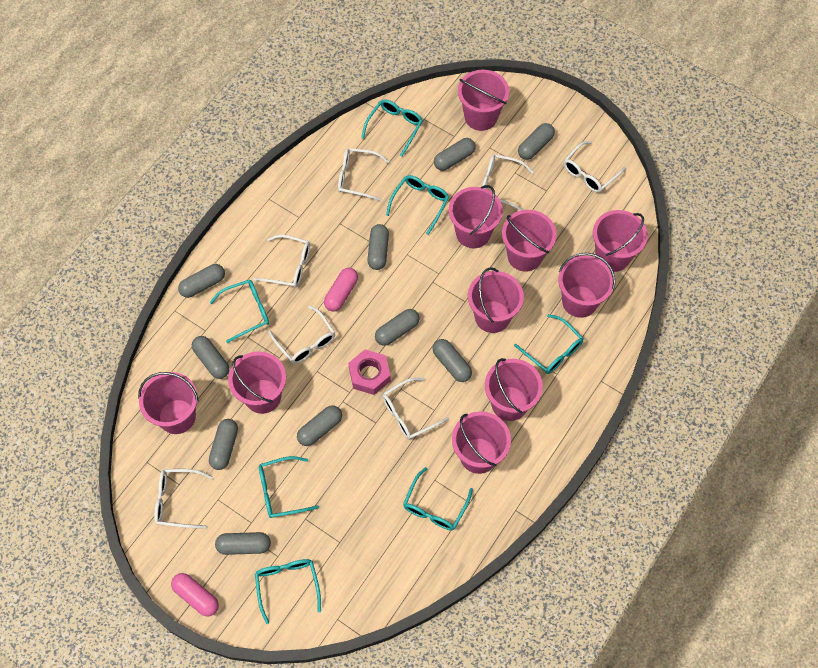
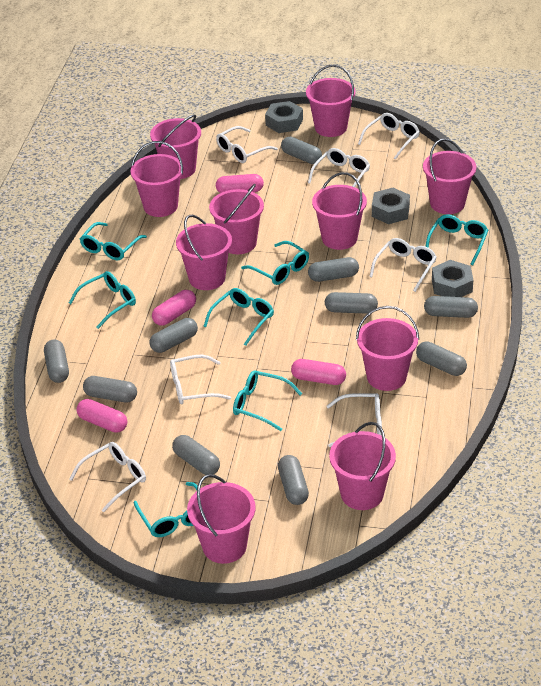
grey nut: none = 0 -> [265,101,303,133] [372,188,410,224] [432,260,473,297] = 3
pink capsule: [171,573,219,617] [324,268,358,312] = 2 -> [76,399,127,433] [152,290,196,326] [216,174,264,193] [291,359,346,385] = 4
pink nut: [348,349,391,395] = 1 -> none = 0

